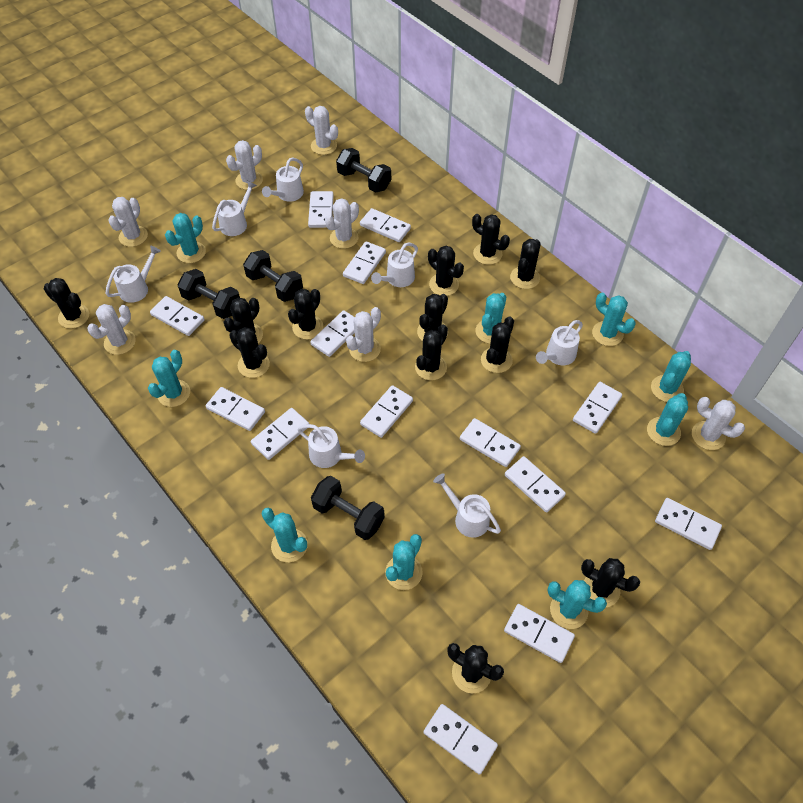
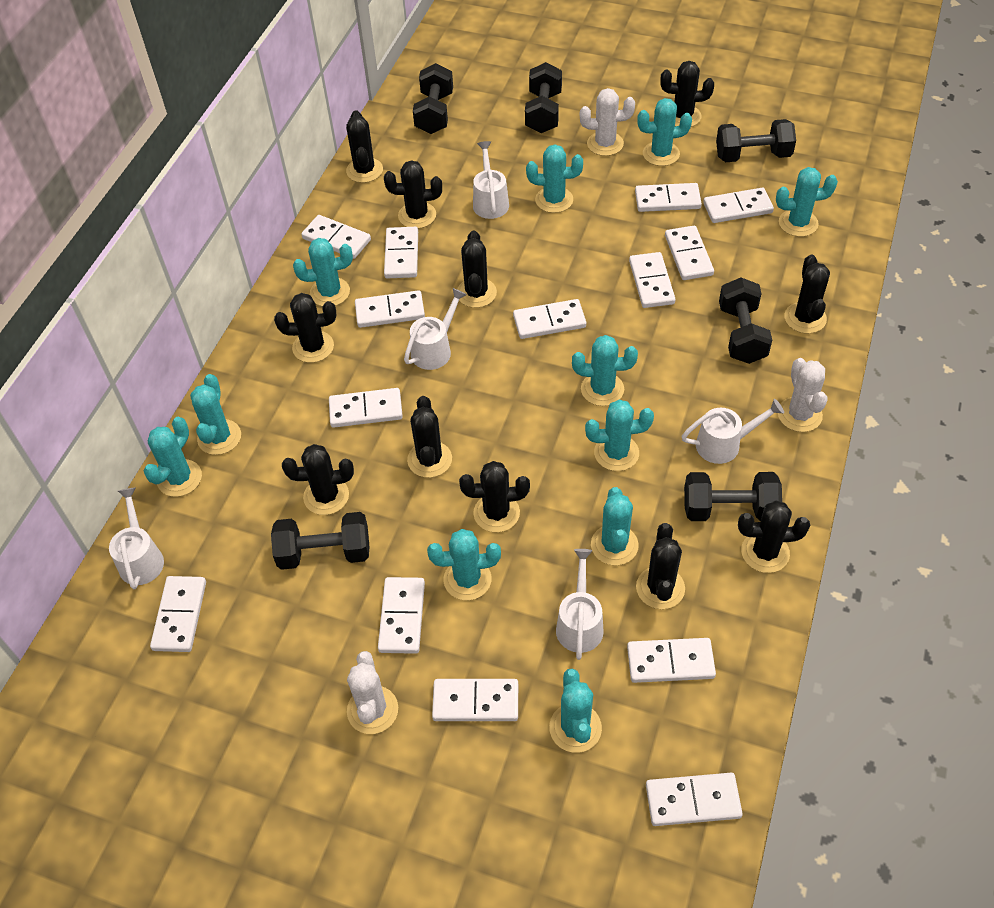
black cactus: [44,278,89,329] [223,298,263,343] [229,327,270,378] [288,289,323,339] [415,324,448,380] [417,294,448,341] [428,246,464,296] [447,643,504,693] [472,214,510,265] [481,316,514,373] [510,239,541,289] [581,558,640,607] = 12 -> [274,293,336,363] [282,444,354,515] [346,110,383,183] [384,160,442,229] [407,396,452,478] [457,231,497,308] [459,461,530,532] [636,523,685,609] [660,61,714,127] [738,501,810,573] [784,255,830,334] = 11
black dumbbell: [178,269,240,319] [243,250,303,302] [311,476,385,540] [336,148,391,192] = 4 -> [271,512,369,570] [413,63,453,134] [525,62,562,133] [684,472,782,521] [716,119,796,162] [719,278,772,364] = 6
turquoise cactus: [148,350,190,407] [165,213,206,263] [262,508,308,562] [385,534,423,590] [475,293,506,344] [547,580,607,629] [592,293,635,346] [647,393,688,446] [651,351,691,402] = 9 -> [144,417,202,497] [190,374,241,455] [293,238,353,306] [427,529,501,600] [526,145,583,213] [549,668,602,753] [572,335,638,406] [585,400,654,471] [591,487,639,566] [637,98,692,166] [776,167,838,237] = 11
white cactus: [88,304,136,355] [108,197,148,247] [226,140,263,190] [305,106,338,155] [325,198,359,249] [346,307,381,362] [692,397,745,450] = 7 -> [347,651,398,734] [580,88,635,156] [778,358,827,432] = 3
white watering can: [106,246,161,303] [212,181,257,236] [262,158,304,202] [298,424,365,468] [371,242,418,287] [433,473,501,538] [536,320,583,365] = 7 -> [109,487,164,589] [404,288,467,370] [473,141,509,219] [556,549,604,660] [681,399,784,464] = 5

